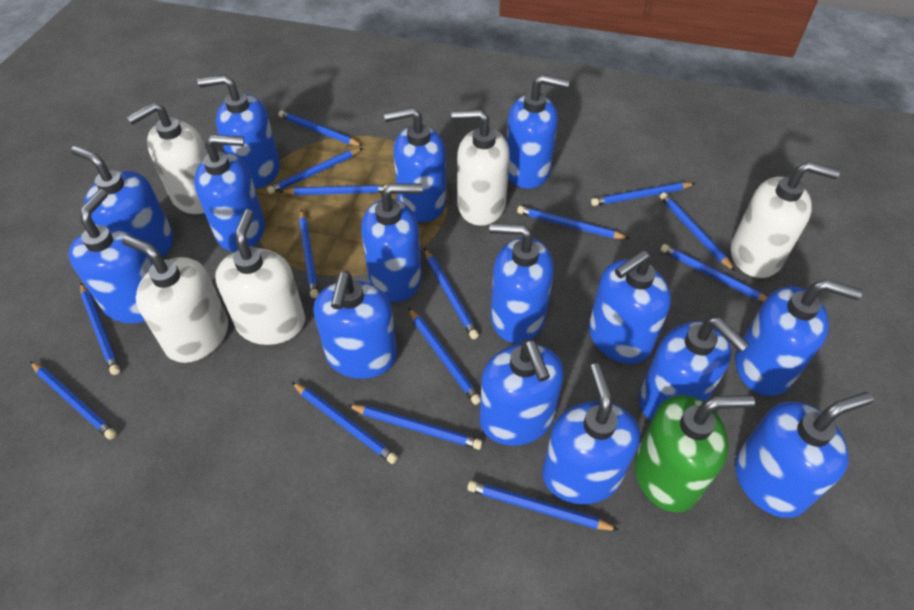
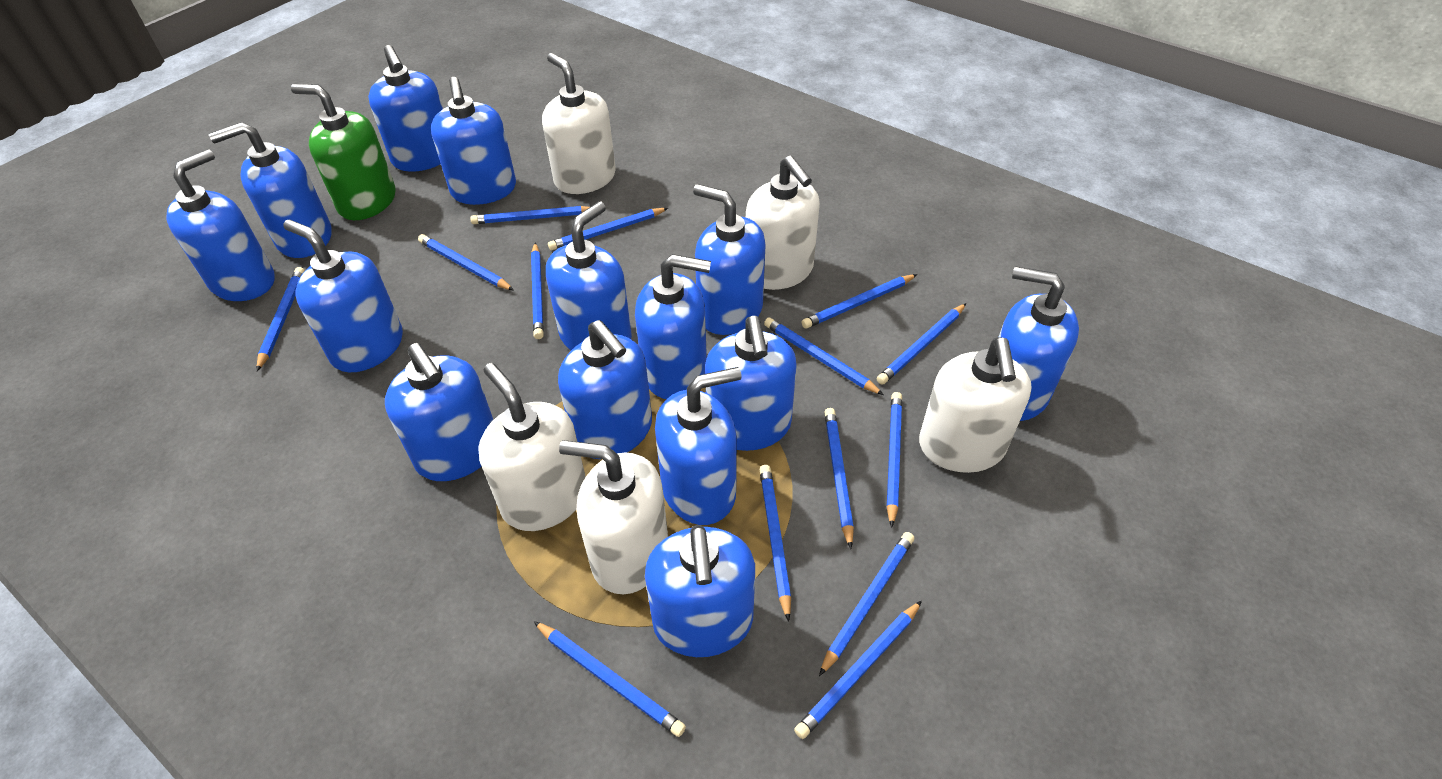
blue pencil: [31,362,117,440] [80,283,120,375] [267,148,363,194] [278,110,363,146] [279,185,388,195] [292,382,398,464] [299,209,319,298] [348,405,483,450] [408,307,481,405] [424,248,479,339] [467,480,619,531] [517,206,630,239] [591,182,695,206] [660,192,735,271] [660,244,767,302] = 15 -> [257,267,305,371] [418,234,514,290] [470,206,589,224] [531,242,544,339] [533,621,686,737] [548,208,668,250] [760,465,791,622] [764,317,884,395] [794,600,922,739] [802,274,917,329] [819,532,914,676] [824,408,854,549] [877,303,966,385] [887,392,902,528] = 14
blue soap dispenser: [69,189,153,323] [71,146,173,258] [194,135,265,252] [197,75,280,189] [313,271,397,379] [361,184,423,302] [384,107,446,222] [479,339,564,446] [489,223,554,343] [506,74,569,189] [542,363,640,504] [589,250,671,364] [639,317,749,420] [735,279,863,396] [735,392,873,518] = 15 -> [166,149,275,301] [209,122,331,258] [283,219,403,372] [368,45,443,172] [385,343,493,481] [431,77,516,205] [546,201,632,350] [558,320,652,459] [635,254,711,399] [645,525,755,657] [655,367,742,525] [693,184,766,335] [705,316,797,451] [998,266,1079,421] = 14

